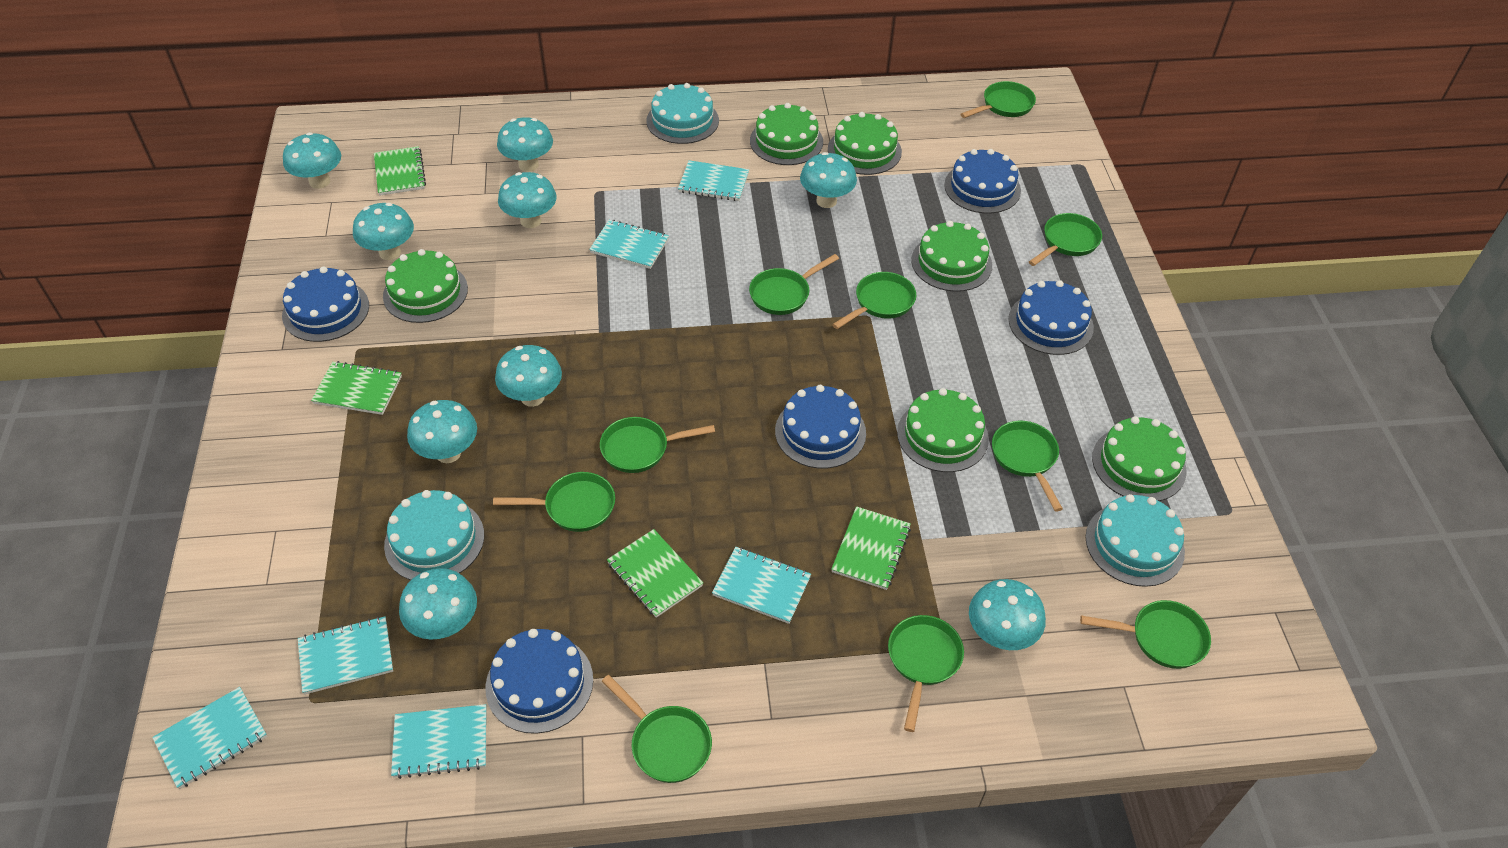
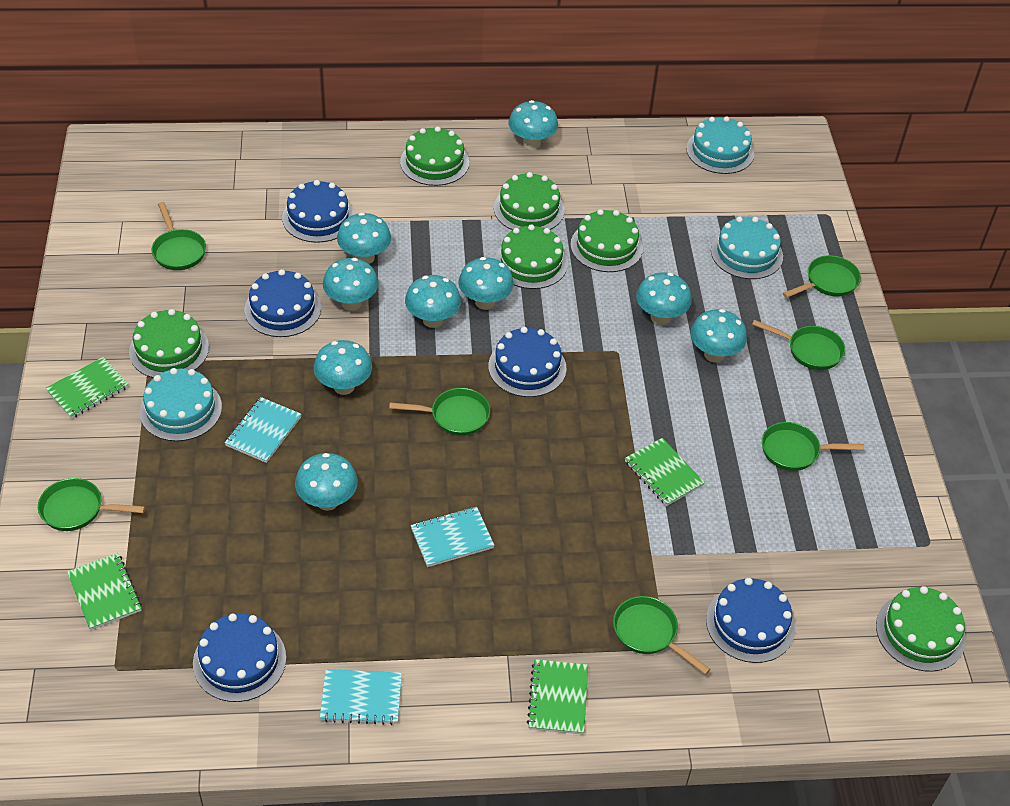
green pan: [493,472,615,532] [600,417,715,473] [602,675,712,783] [749,254,839,315] [832,272,916,329] [888,615,964,732] [961,81,1036,118] [992,421,1063,512] [1029,213,1102,266] [1080,600,1211,669] = 10 -> [38,478,145,531] [152,202,206,270] [389,388,490,436] [613,596,710,675] [752,320,845,370] [762,422,864,471] [783,255,861,298] = 7
turquoise notebook: [152,687,267,789] [298,617,393,694] [391,704,487,779] [589,220,669,269] [678,160,749,201] [712,547,811,624] = 6 -> [225,397,302,463] [320,669,402,725] [411,507,495,567] = 3

